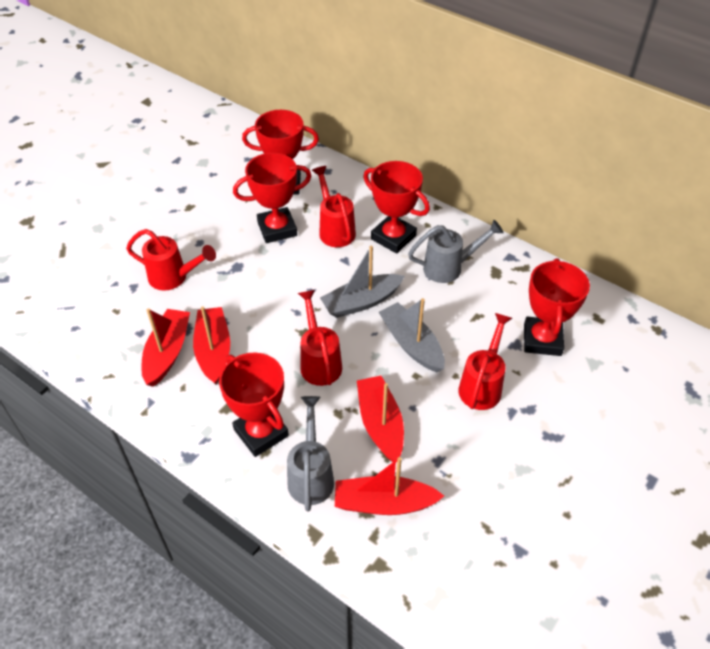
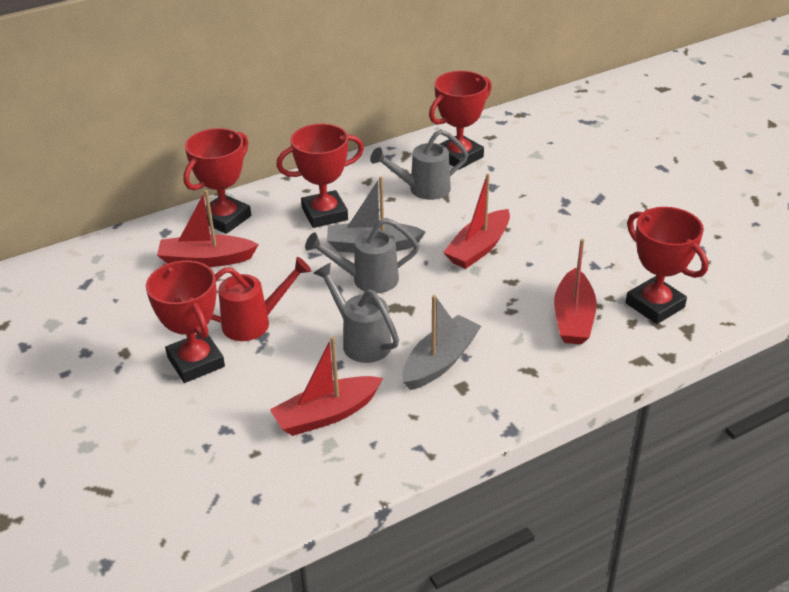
grey watering can: [287,396,334,511] [408,220,503,283] = 2 -> [305,218,419,293] [313,263,399,363] [370,129,468,200] = 3
red watering can: [126,229,216,290] [298,290,342,386] [312,166,356,247] [458,313,512,410] = 4 -> [211,257,311,341] = 1

